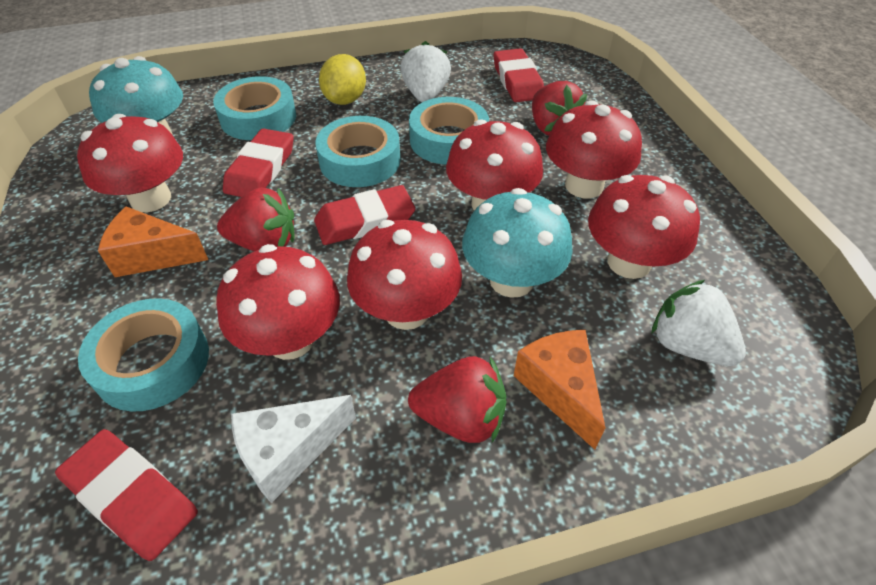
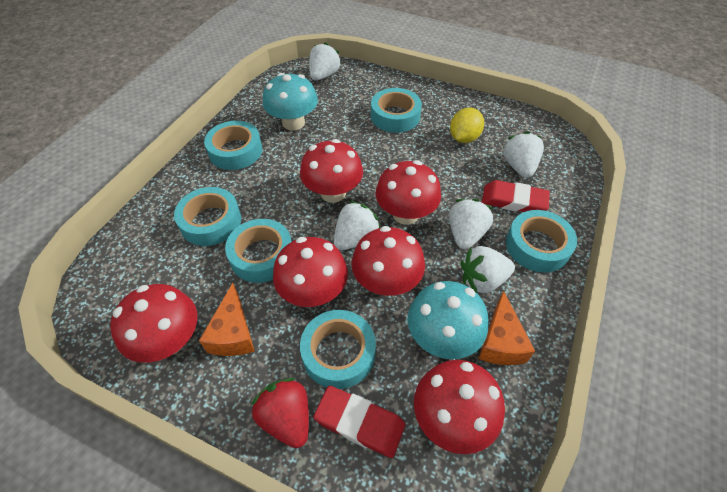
red eraser: [55,429,198,561] [223,128,294,197] [314,185,416,245] [494,48,544,102] = 4 -> [313,386,405,458] [482,180,550,212] = 2
red strawberry: [217,187,295,252] [408,356,507,443] [532,81,587,136] = 3 -> [251,378,309,448] = 1
turquoise tape: [78,298,209,412] [213,76,296,140] [316,116,401,187] [409,97,489,165] = 4 -> [174,187,241,246] [204,121,262,170] [225,219,292,283] [300,310,376,389] [371,88,422,133] [506,210,577,273] = 6
white cheese: [231,395,356,503] = 1 -> none = 0
white strawberry: [400,41,451,102] [652,280,746,366] = 2 -> [309,42,341,81] [334,201,381,251] [449,199,493,249] [460,246,515,293] [503,131,544,178] = 5

